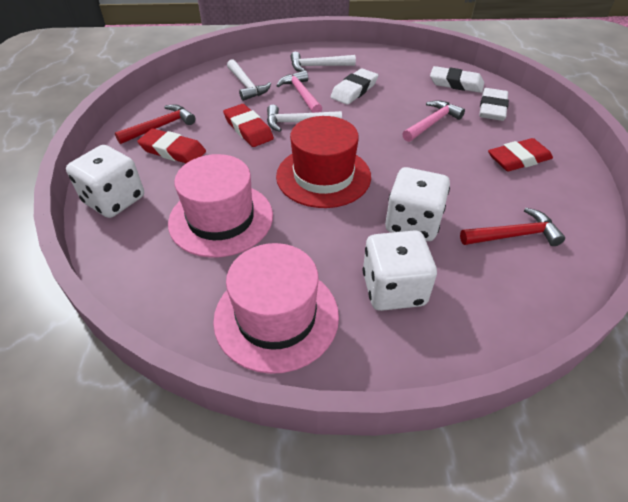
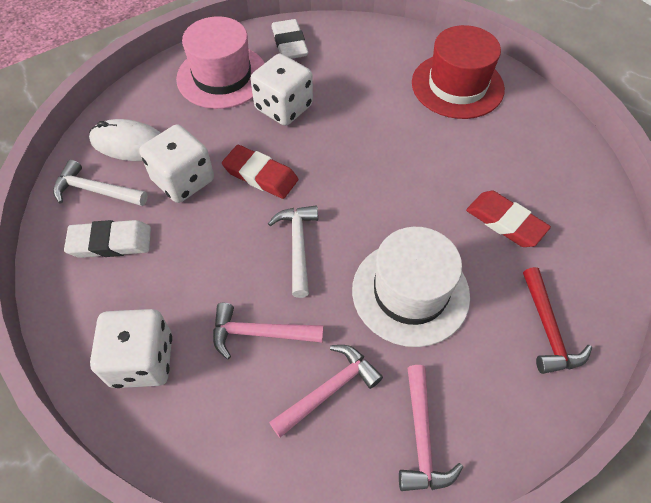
pink hammer: [276,70,322,113] [402,100,465,142] = 2 -> [213,303,324,359] [269,345,383,438] [399,365,463,491] = 3
pink hat: [168,154,273,258] [213,243,339,374] = 2 -> [176,16,265,109] = 1
red eraser: [137,128,206,163] [223,104,274,147] [488,138,553,171] = 3 -> [222,145,298,199] [466,191,551,247] = 2
red hammer: [115,104,195,144] [460,207,565,246] = 2 -> [523,267,592,374] = 1
white eraser: [331,68,378,105] [430,66,484,93] [479,88,509,121] = 3 -> [64,220,151,258] [271,19,309,59] = 2
white hammer: [227,59,271,101] [267,105,342,132] [290,52,356,72] = 3 -> [53,160,148,206] [268,205,318,298] = 2
white hat: none = 0 -> [352,227,470,347] = 1
white mouse: none = 0 -> [89,119,161,161] = 1

